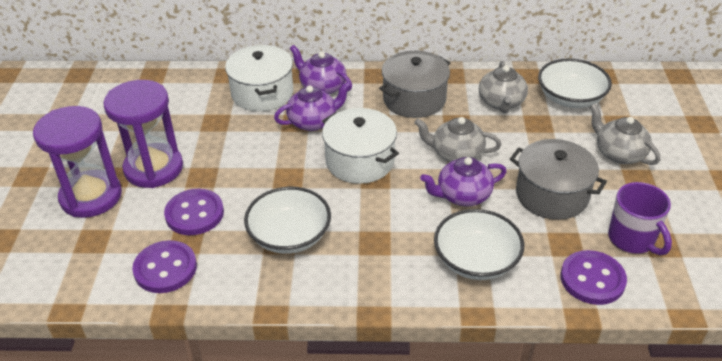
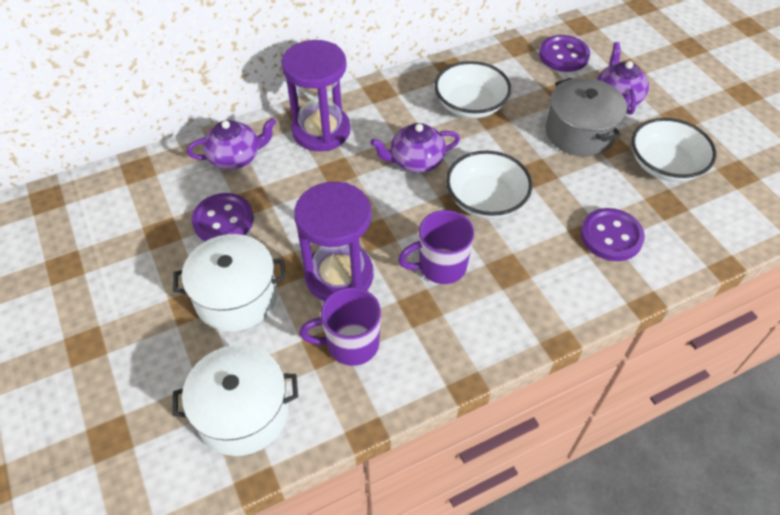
grey pot: [379,51,450,118] [510,139,607,220] = 2 -> [546,78,627,157] = 1
grey teapot: [414,117,501,162] [479,61,528,113] [590,103,660,165] = 3 -> none = 0
purple mug: [608,182,672,255] = 1 -> [299,287,381,366] [398,210,475,284] = 2

